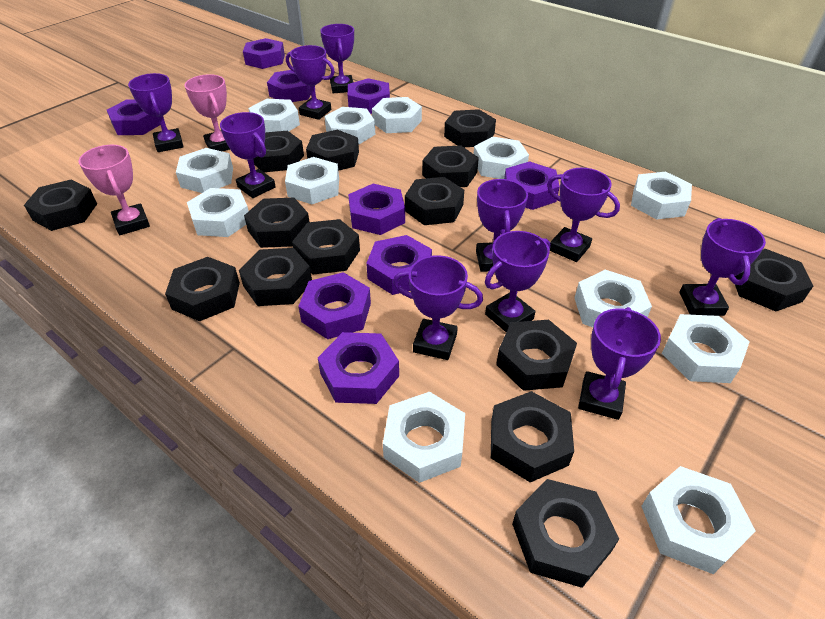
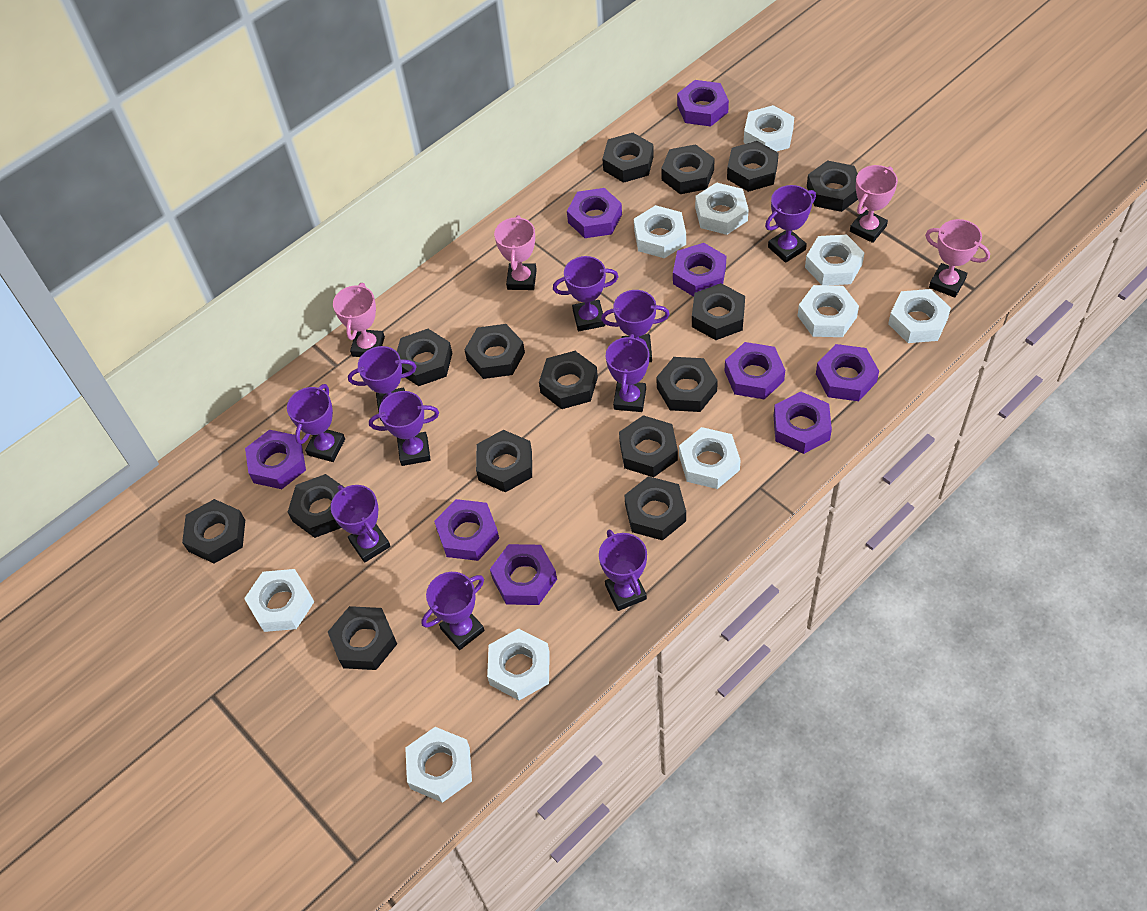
black nut: [24,180,97,231] [165,257,240,321] [239,248,312,306] [244,198,309,248] [254,131,304,172] [292,219,360,275] [306,130,359,171] [405,177,464,225] [422,145,479,187] [444,109,496,147] [491,391,574,482] [496,320,577,391] [512,479,619,588] [735,249,813,311] = 14 -> [182,499,245,563] [288,474,345,538] [328,606,397,670] [397,329,452,386] [464,324,525,379] [476,430,532,492] [539,351,598,409] [602,133,654,183] [619,415,678,477] [624,476,686,540] [656,357,718,412] [661,144,715,194] [692,283,745,340] [727,141,779,192] [807,160,858,212] = 15
pink trophy: [79,145,150,235] [184,74,230,151] = 2 -> [333,283,385,357] [494,215,537,290] [850,165,898,243] [925,219,990,298] = 4
white nut: [176,148,233,193] [187,188,248,237] [248,99,300,132] [285,157,339,204] [324,107,375,144] [372,97,422,133] [383,392,465,483] [474,137,529,179] [575,270,652,327] [631,172,692,220] [641,466,756,574] [662,314,749,383] = 12 -> [244,569,314,632] [405,727,472,803] [487,628,550,700] [634,205,686,258] [679,427,741,489] [695,182,749,235] [744,105,794,152] [798,285,859,337] [805,235,865,285] [888,289,951,343] = 10

